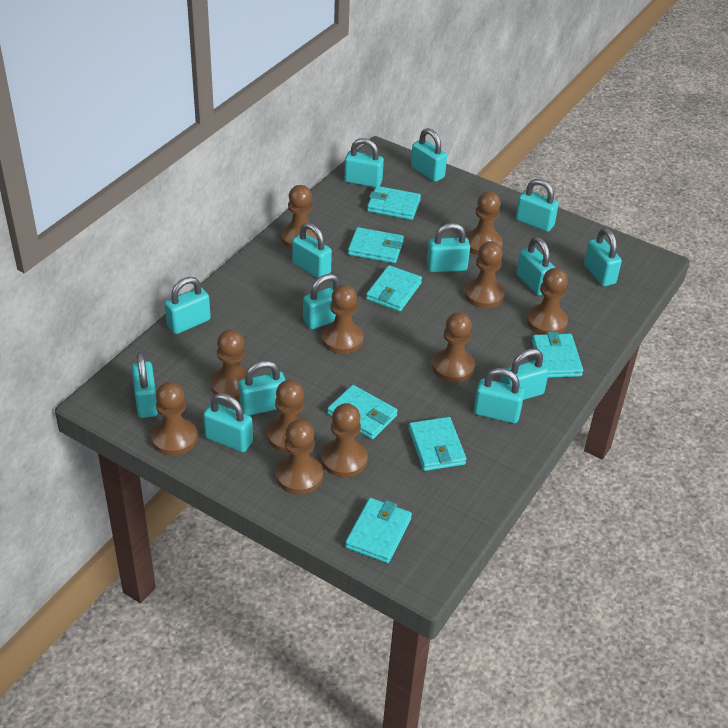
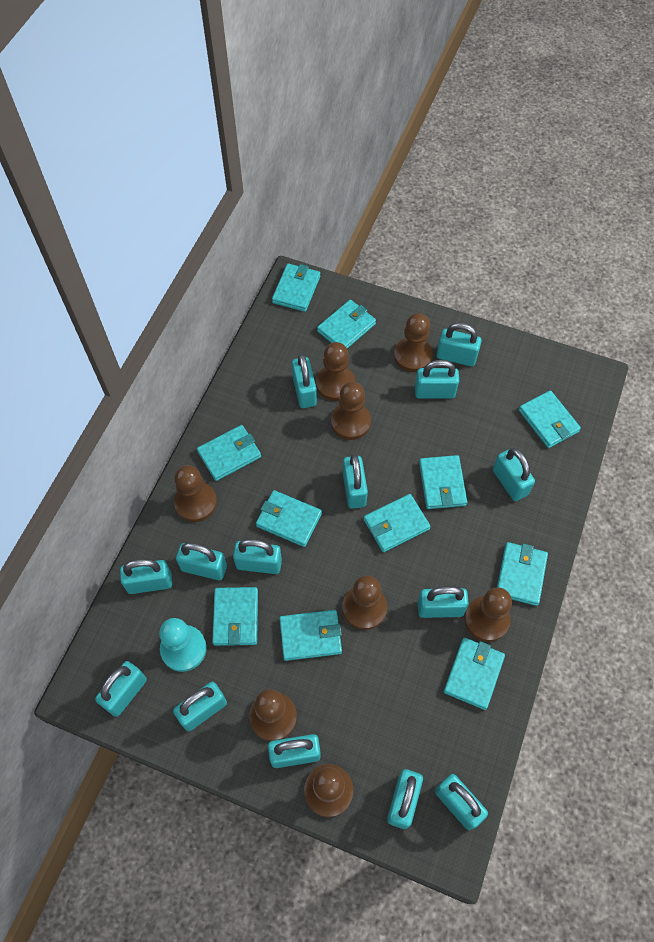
brown pawn: [151,382,198,456] [210,329,254,401] [267,380,309,453] [276,419,323,494] [281,185,318,249] [321,403,368,478] [322,284,364,354] [432,312,475,382] [464,241,505,308] [466,191,503,255] [526,268,568,335] = 11 -> [174,465,217,522] [249,689,297,741] [304,764,353,817] [316,342,355,401] [331,382,371,440] [342,575,387,630] [394,313,433,372] [464,587,512,642] = 8
turquoise pawn: none = 0 -> [159,618,206,672] = 1
turquoise wallet: [327,385,398,439] [345,498,412,563] [348,227,404,263] [366,265,422,311] [367,186,421,220] [408,417,466,471] [532,331,583,378] = 7 -> [197,425,261,481] [212,587,258,646] [256,490,322,547] [272,263,320,312] [279,610,342,661] [317,300,376,349] [364,494,431,552] [419,455,467,509] [444,638,505,710] [497,542,548,606] [519,390,581,448] = 11

